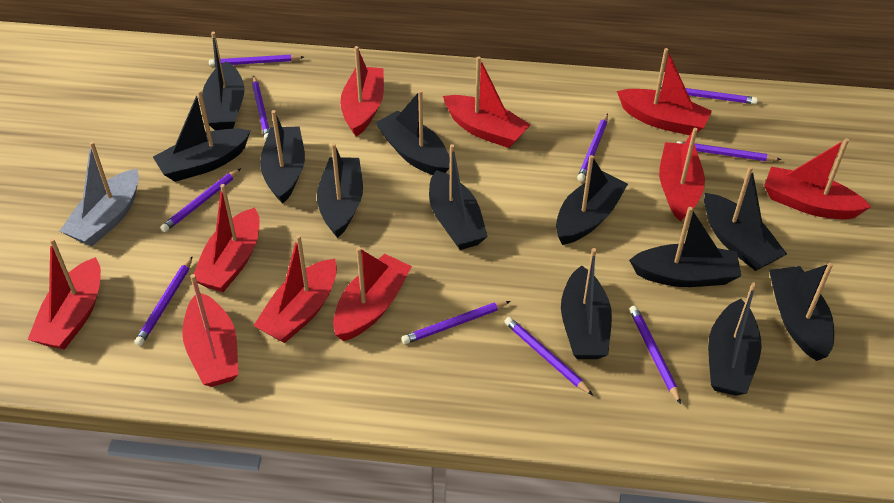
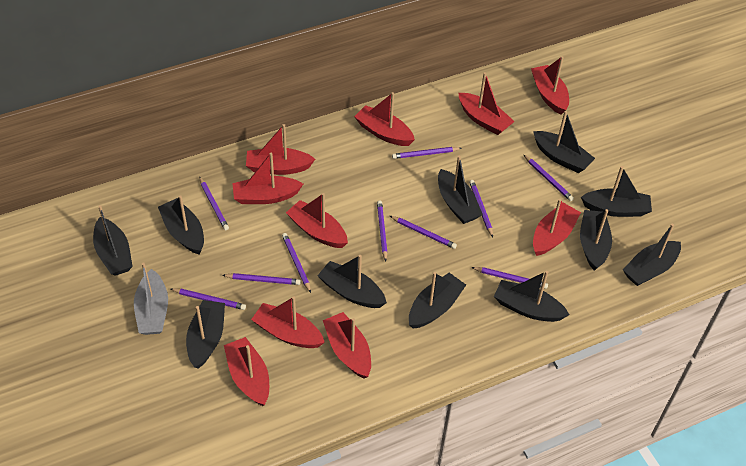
black boat: [153,90,251,182] [202,32,245,130] [260,110,305,204] [317,143,363,238] [376,90,450,175] [429,144,488,250] [556,155,628,245] [561,248,612,359] [629,207,741,287] [704,166,787,271] [708,282,761,396] [769,263,834,361] = 12 -> [93,205,133,276] [158,195,204,254] [186,300,225,369] [317,255,387,308] [409,272,466,329] [438,156,483,224] [494,271,569,322] [533,111,595,173] [580,209,612,271] [581,166,652,217] [623,224,681,286] = 11

